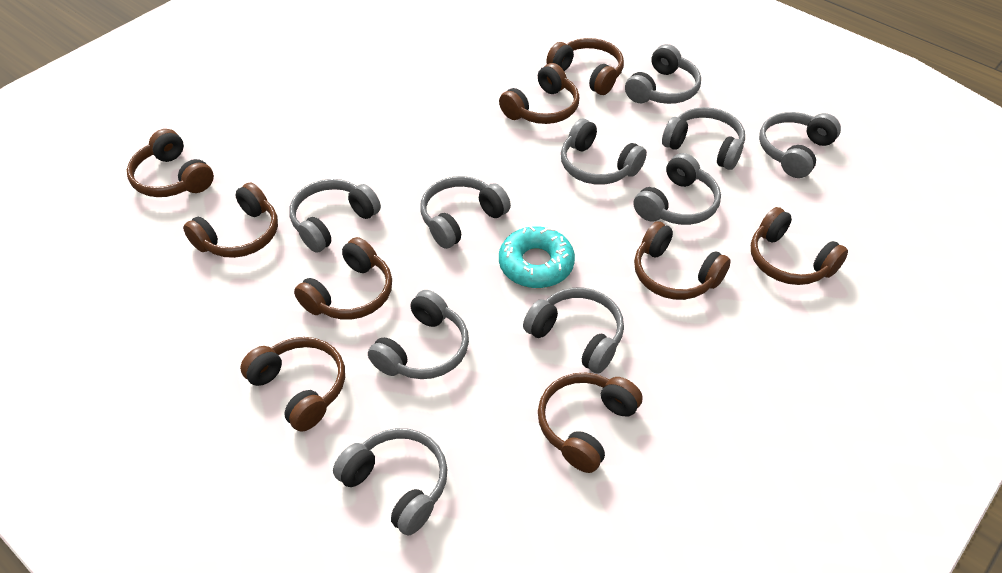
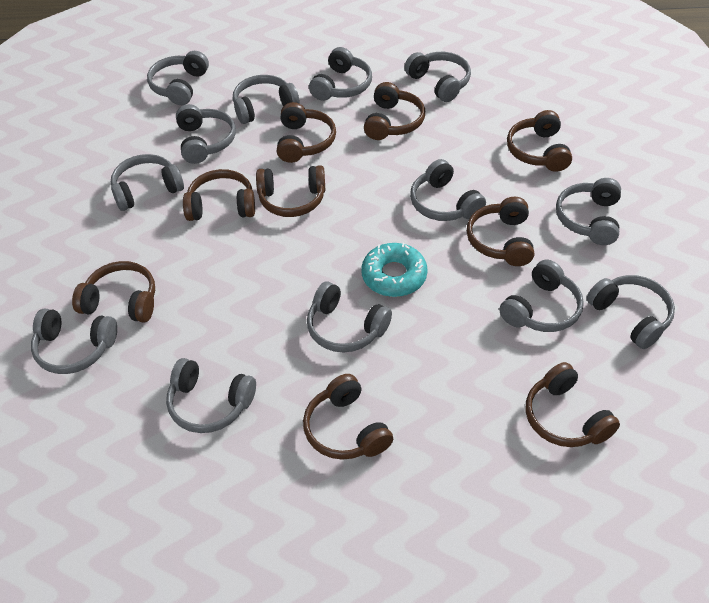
grey headphones: [289,179,381,253] [333,428,447,536] [368,290,469,379] [420,176,511,249] [523,288,624,374] [561,119,647,185] [625,44,701,104] [633,153,721,225] [662,107,745,170] [759,112,841,178] = 10 -> [31,309,117,374] [111,154,184,211] [147,51,209,105] [166,358,256,433] [176,104,236,164] [233,75,299,124] [307,281,392,352] [309,47,372,101] [404,52,471,102] [410,159,486,221] [499,259,584,332] [556,178,621,245] [587,275,675,349] = 13

